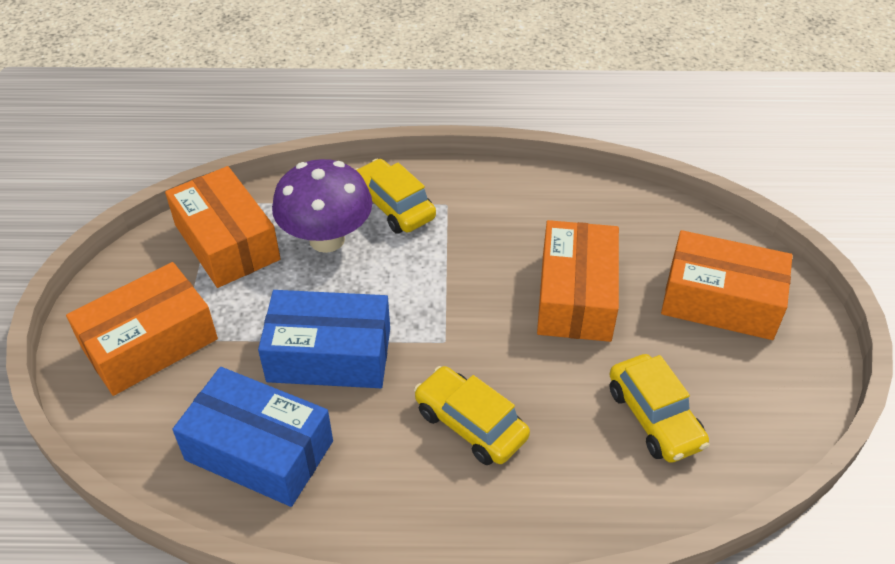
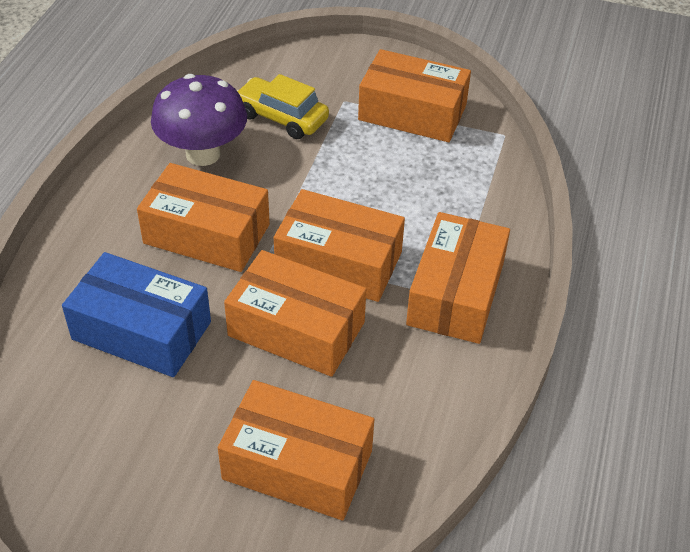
blue box: [172,367,333,507] [258,290,390,388] = 2 -> [62,252,211,377] = 1
orange box: [66,262,218,396] [165,166,281,288] [537,220,619,342] [661,230,793,340] = 4 -> [137,163,270,272] [218,380,374,520] [224,250,366,377] [274,189,405,302] [358,49,471,142] [406,212,510,344] = 6
yellow car: [355,159,436,234] [414,366,530,465] [609,354,709,463] = 3 -> [237,74,329,139] = 1

